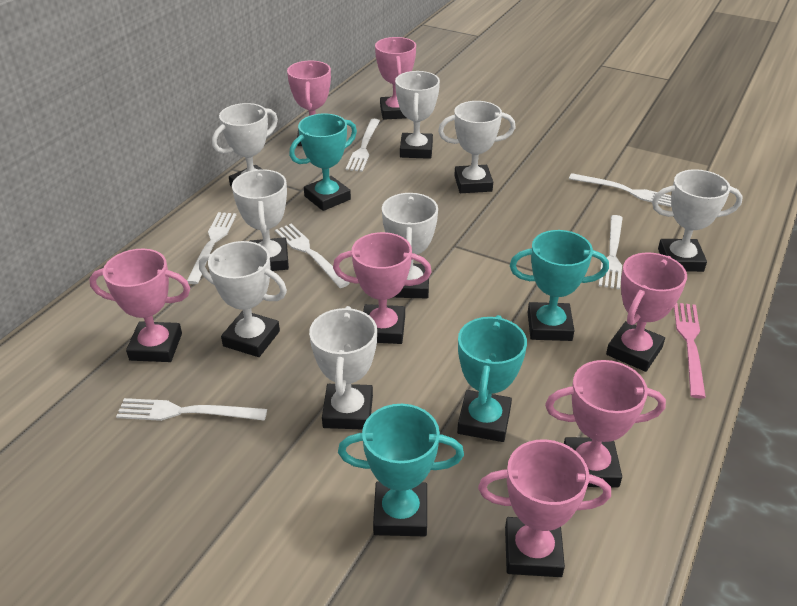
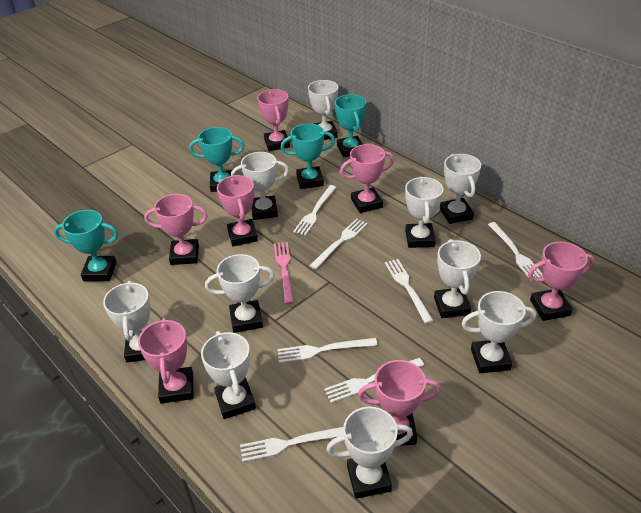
white fork: [116,398,267,421] [187,212,236,284] [275,224,350,288] [346,119,380,172] [569,173,672,207] [599,215,623,289] = 6 -> [240,427,344,462] [277,338,378,363] [293,185,337,236] [309,219,368,269] [324,358,424,403] [385,259,433,324] [488,222,543,281] = 7
white trophy: [199,241,287,357] [212,103,278,187] [232,169,289,271] [309,306,377,430] [382,193,438,298] [395,71,440,159] [438,101,516,193] [652,169,743,272] = 8 -> [103,281,150,362] [201,331,256,419] [205,254,275,333] [231,152,289,220] [308,80,338,140] [326,406,413,499] [405,177,443,248] [434,239,481,318] [440,154,481,224] [461,291,536,373] = 10

